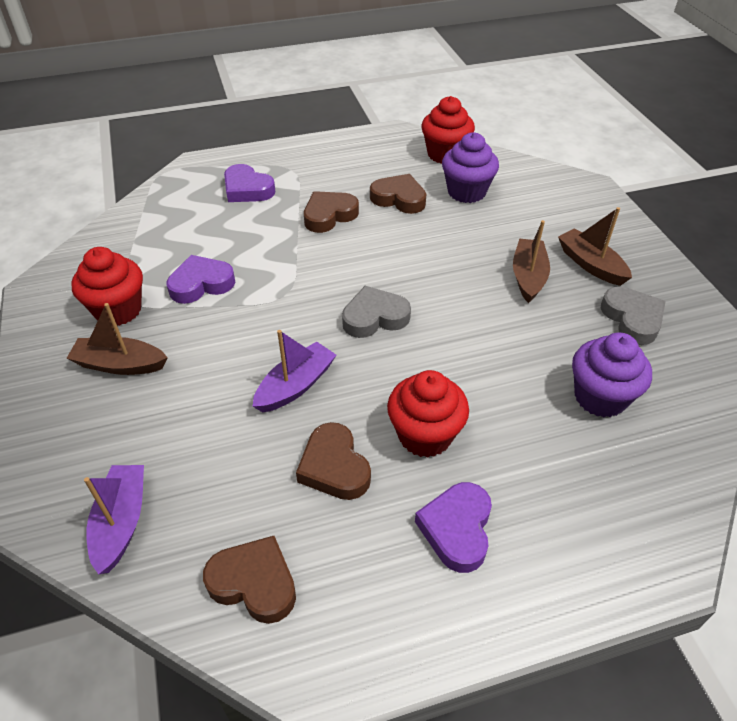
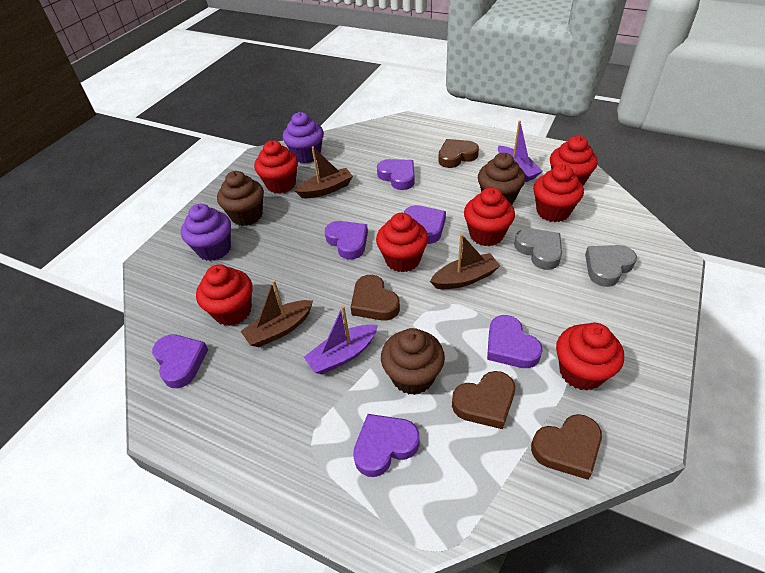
brown cupcake: none = 0 -> [217,171,264,226] [381,328,445,395] [478,153,525,204] = 3
purple heart: [167,255,235,304] [224,164,276,202] [415,482,492,573] = 3 -> [152,334,208,388] [325,221,368,260] [353,414,419,477] [377,159,415,190] [404,205,446,244] [487,315,543,368] = 6
red cupcake: [71,247,143,326] [387,370,469,458] [421,96,475,164] = 3 -> [196,265,253,326] [254,140,298,194] [376,213,428,272] [464,187,515,246] [533,164,584,222] [550,136,598,186] [556,323,624,391] = 7

